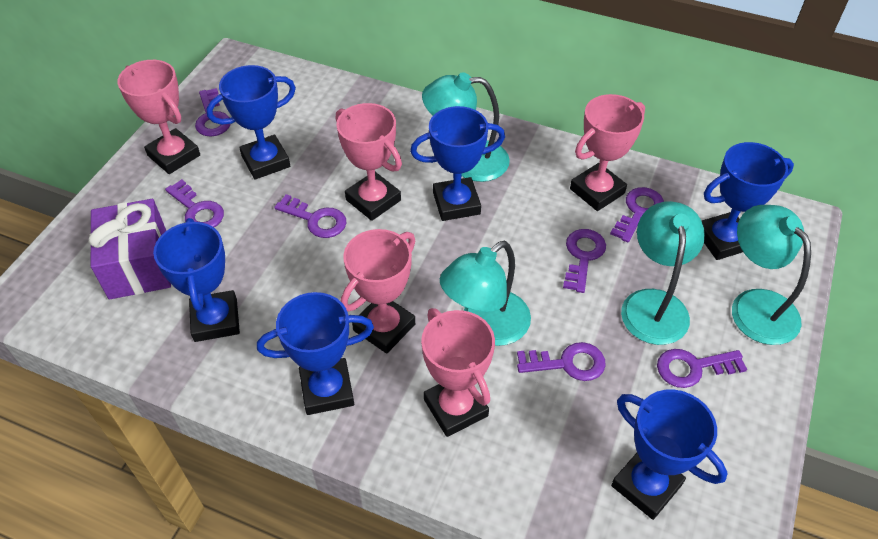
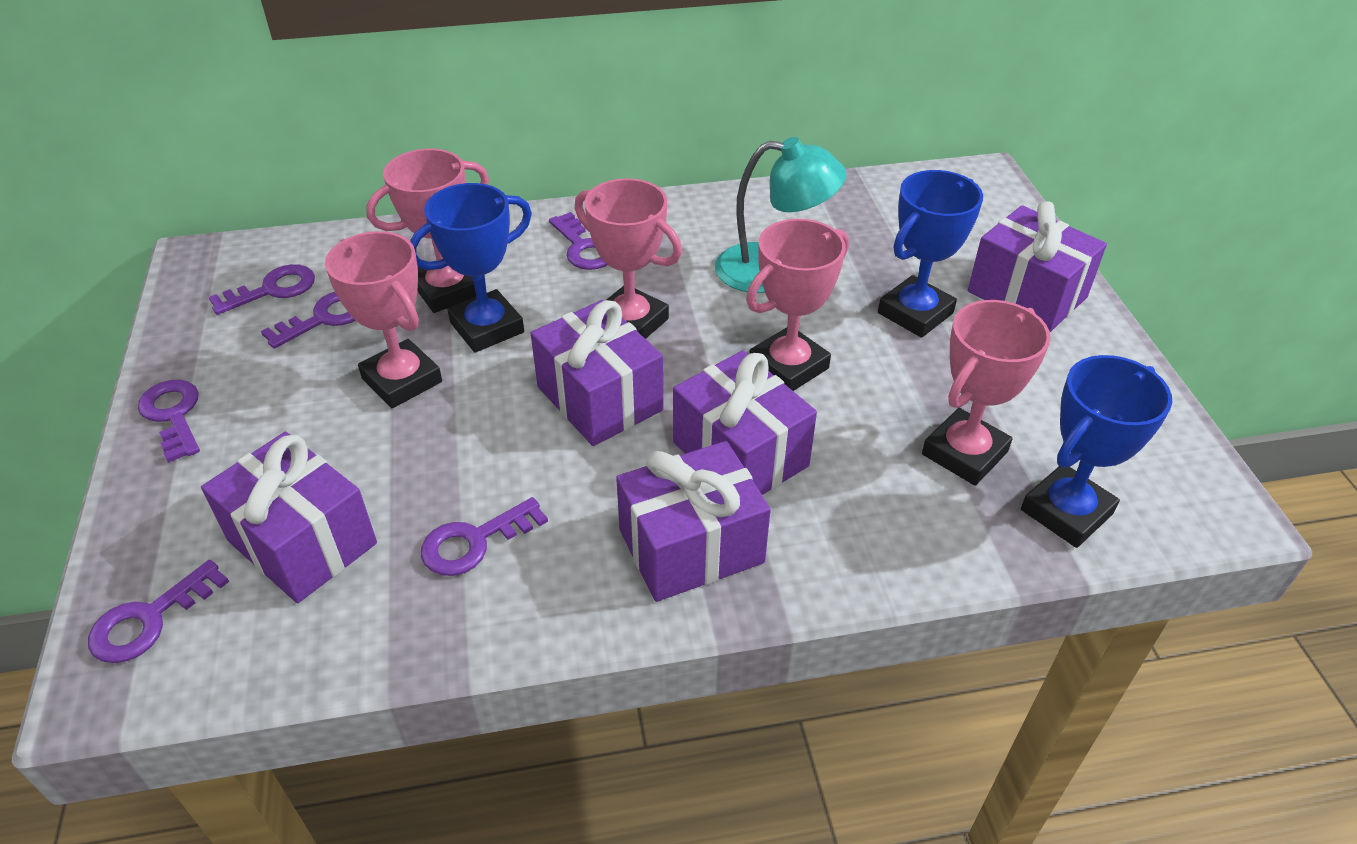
blue trophy: [153,218,240,342] [207,65,296,179] [257,292,374,415] [410,106,505,221] [611,389,728,520] [702,142,794,260] = 6 -> [410,183,532,353] [878,170,983,338] [1021,355,1172,548] = 3
purple gift: [88,199,171,300] = 1 -> [201,432,377,603] [531,300,663,446] [616,441,771,602] [673,350,817,495] [968,201,1107,332] = 5
purple key: [165,179,224,227] [195,88,230,136] [274,194,346,238] [517,342,606,381] [563,229,606,293] [610,187,664,243] [657,349,747,388] = 7 -> [88,560,229,663] [138,380,200,463] [209,264,315,315] [261,292,355,349] [421,497,548,576] [549,212,608,270] = 6
turquoise lamp: [422,72,510,182] [440,241,531,346] [621,201,705,345] [732,205,811,345] = 4 -> [715,137,847,293] = 1

